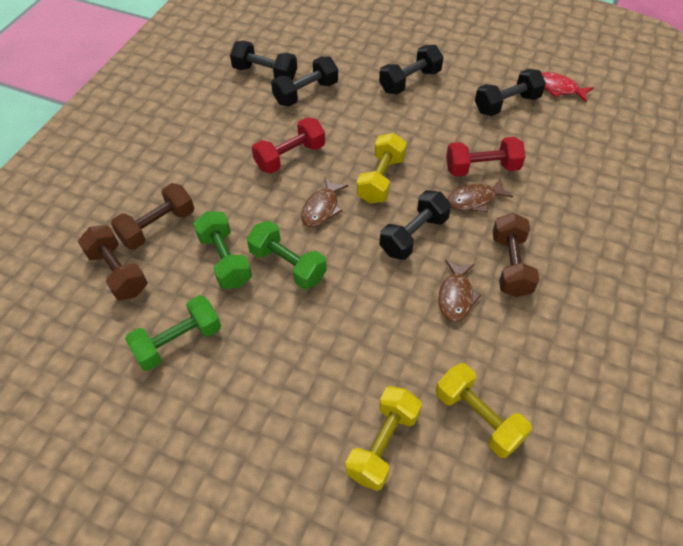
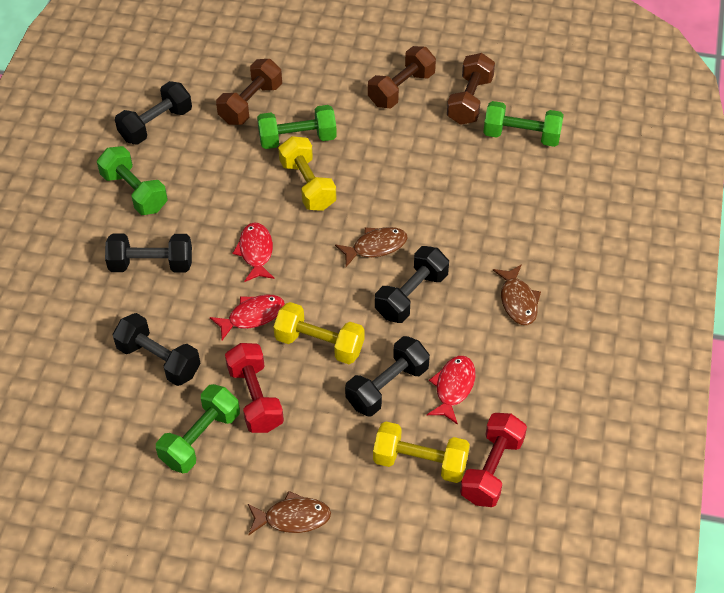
green dumbbell: [125,295,221,371] [193,211,252,289] [246,221,327,290] = 3 -> [97,146,168,215] [156,384,240,473] [257,105,337,149] [483,101,564,147] = 4
red fish: [542,72,594,103] = 1 -> [210,294,285,340] [232,222,275,282] [427,356,475,425] = 3

